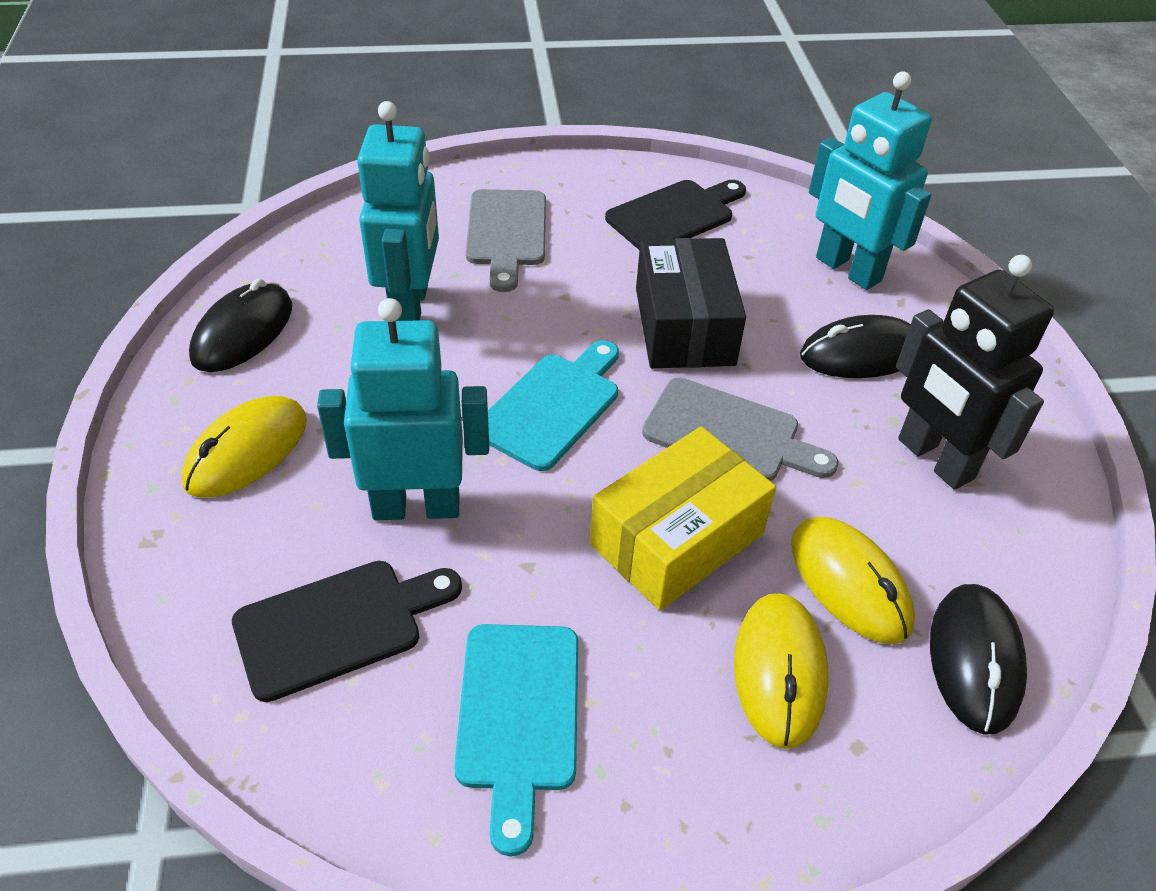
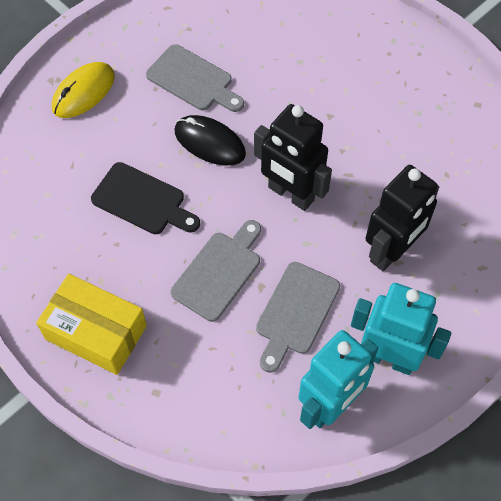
black box: [636,238,746,368] = 1 -> none = 0
black cutting board: [232,561,462,702] [605,180,746,250] = 2 -> [91,162,200,234] = 1
black mouse: [189,279,292,372] [800,315,911,378] [930,584,1027,735] = 3 -> [175,115,246,166] = 1
black robot: [896,255,1054,490] = 1 -> [254,104,332,211] [365,165,439,271] = 2
grey cutting board: [466,189,546,292] [642,378,838,481] = 2 -> [146,44,244,112] [171,220,261,322] [256,262,340,373] = 3
turquoise cutting board: [454,624,578,856] [488,340,619,471] = 2 -> none = 0
turquoise robot: [317,298,489,520] [357,101,439,321] [809,71,932,290] = 3 -> [298,330,378,429] [351,283,451,375] = 2
yellow mouse: [182,396,307,497] [734,593,828,749] [791,517,915,644] = 3 -> [52,62,115,118] = 1

